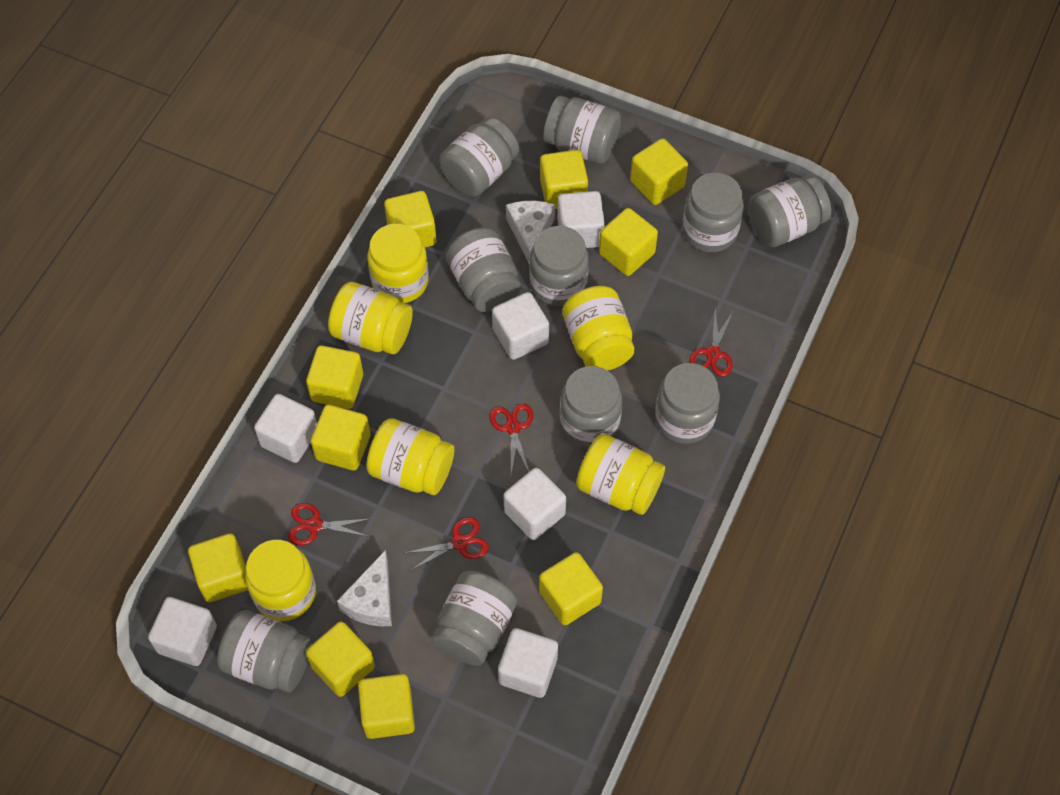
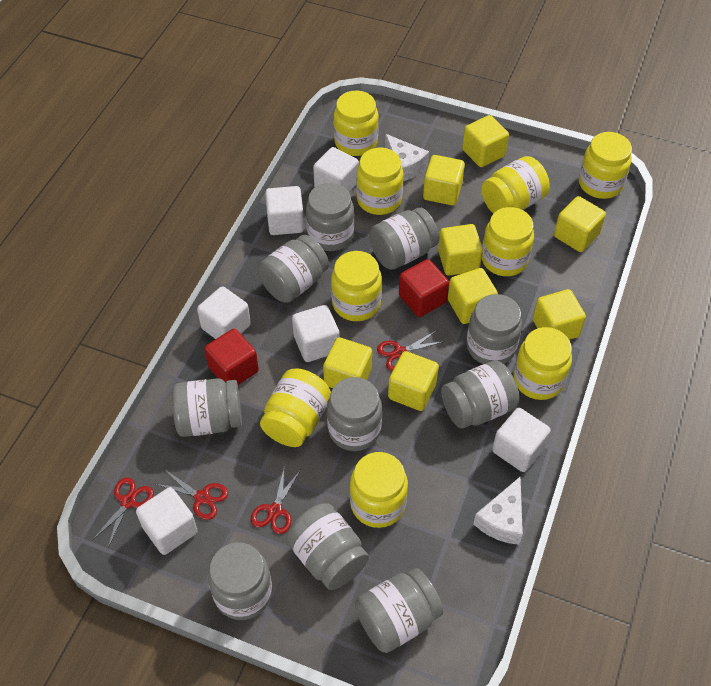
red cube: none = 0 -> [204,329,259,385] [399,259,449,317] = 2
yellow cube: [188,533,248,602] [306,345,363,409] [306,622,375,697] [311,405,371,470] [358,674,415,739] [384,191,437,247] [539,552,603,625] [540,150,588,209] [599,208,658,276] [630,138,688,205] = 10 -> [323,337,372,388] [388,351,439,411] [423,155,465,205] [438,224,483,276] [448,268,498,324] [462,115,509,167] [533,289,586,340] [554,196,606,252] = 8
yellow jar: [245,540,316,621] [328,282,413,354] [366,418,454,495] [367,224,429,303] [562,286,635,370] [576,434,665,515] = 6 -> [260,368,331,447] [331,251,382,321] [334,90,379,156] [350,452,408,528] [356,147,403,215] [481,156,549,214] [482,207,534,276] [513,327,572,400] [579,132,632,199] = 9

